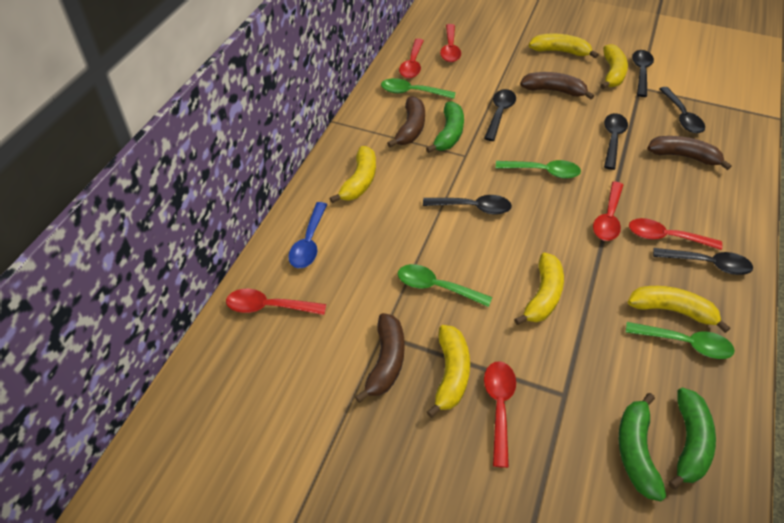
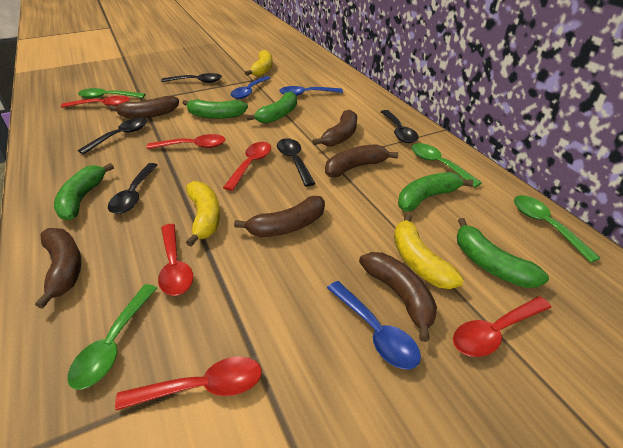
black spoon: [423,195,512,214] [484,89,516,141] [604,113,628,170] [632,50,654,97] [653,248,753,275] [659,87,705,133] = 6 -> [78,118,147,155] [108,163,158,214] [161,73,222,83] [277,138,316,187] [381,110,419,143] = 5
blue spoon: [288,202,328,268] = 1 -> [231,76,271,99] [279,86,343,96] [327,281,421,369] = 3
brown banana: [355,313,405,403] [387,96,425,147] [520,72,594,99] [647,136,732,170] = 4 -> [35,228,81,309] [109,96,179,119] [234,196,325,237] [312,109,357,147] [325,144,398,177] [359,252,437,342] = 6
green banana: [426,101,464,153] [619,393,666,502] [668,388,716,490] = 3 -> [54,163,114,220] [183,99,248,119] [246,91,297,123] [398,172,473,212] [457,218,549,288] = 5
yellow banana: [329,146,376,203] [427,325,470,418] [514,253,564,325] [529,34,598,58] [600,44,628,89] [628,286,730,333] = 6 -> [186,181,220,247] [245,50,273,76] [394,214,464,289] = 3

